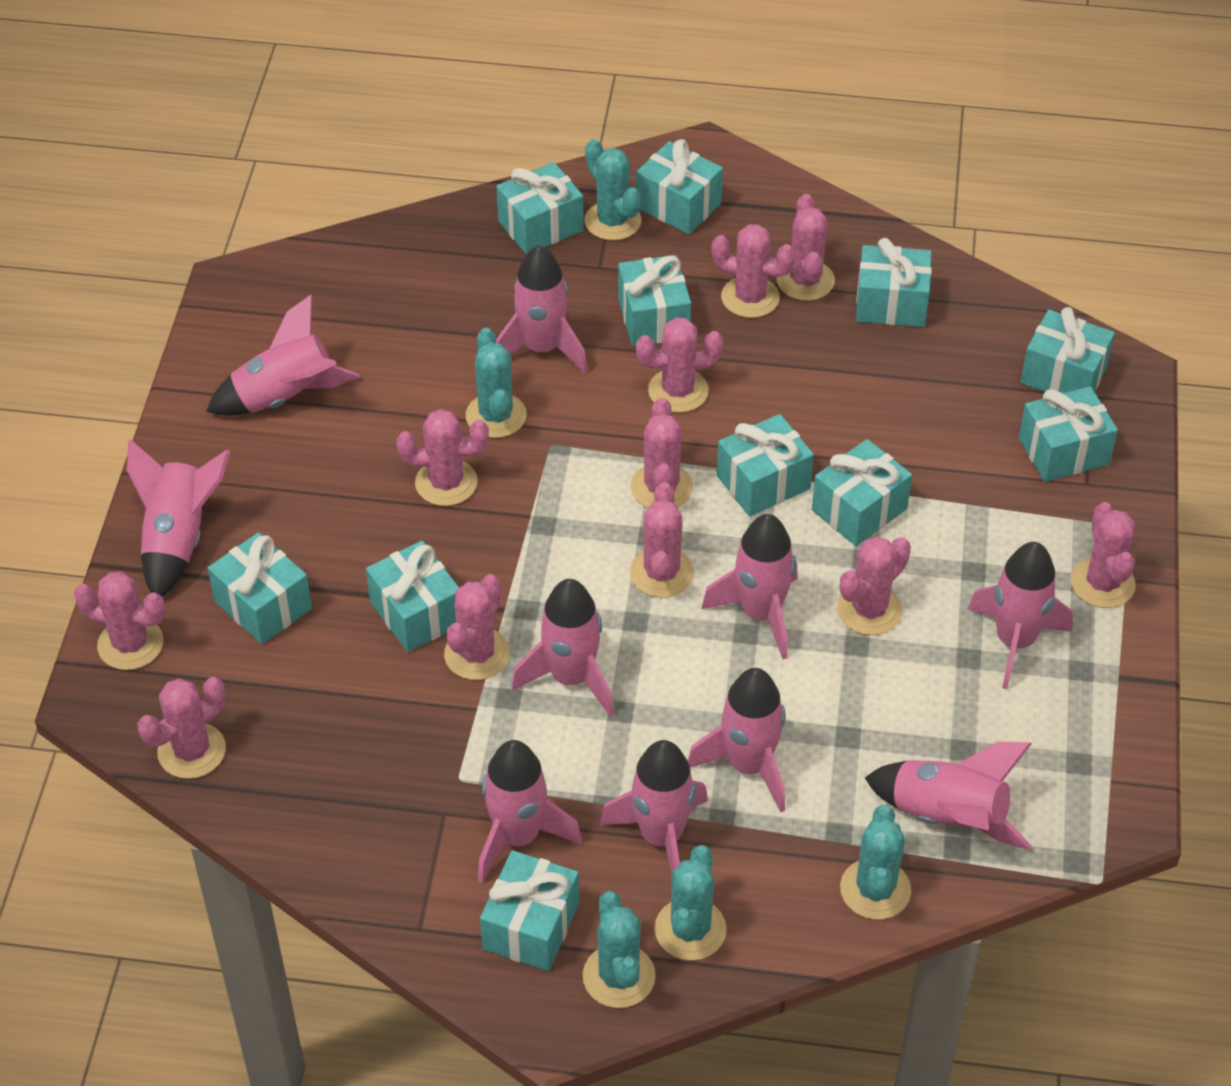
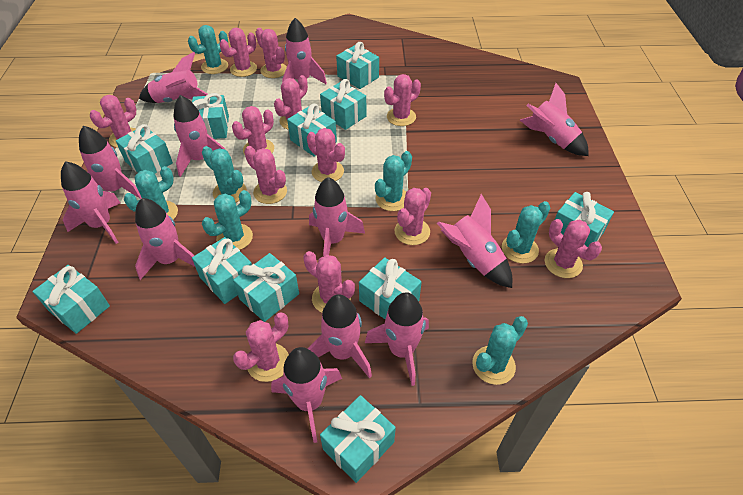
pink cactus: [74,571,166,670] [137,677,226,779] [396,409,489,506] [444,574,510,680] [630,398,693,508] [630,482,694,598] [636,317,723,413] [712,224,795,318] [777,194,835,301] [837,537,911,635] [1070,502,1136,608] = 11 -> [90,95,136,148] [220,28,257,77] [232,106,274,155] [233,313,289,382] [244,146,287,204] [255,28,287,78] [274,75,308,130] [303,251,355,312] [307,128,345,182] [384,74,421,126] [394,188,431,245] [545,219,602,278] = 12
pink rocket: [127,439,230,597] [206,295,360,416] [478,740,582,883] [496,245,588,373] [511,579,614,717] [599,740,708,873] [687,668,786,812] [701,514,798,660] [865,741,1032,850] [968,542,1073,689] = 10 -> [61,161,120,244] [79,126,142,199] [135,198,195,280] [139,52,208,103] [173,95,225,177] [271,347,342,443] [282,18,327,84] [308,294,372,378] [309,177,365,257] [365,292,429,386] [437,194,512,288] [520,83,589,156] = 12
turquoise cactus: [466,327,527,438] [583,891,656,1008] [584,139,641,241] [655,845,727,961] [840,805,911,919] = 5 -> [124,166,178,220] [188,25,228,74] [202,146,247,202] [202,190,253,250] [375,151,412,211] [472,316,528,385] [502,201,550,263] = 7

